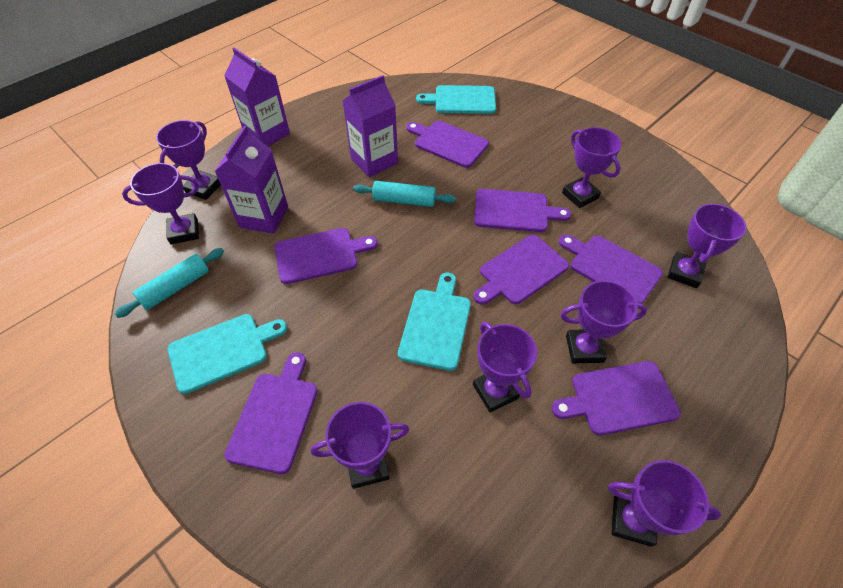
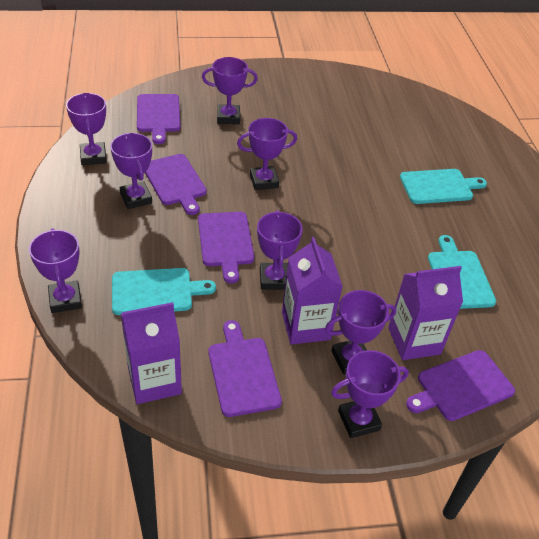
purple cutting board: [224,352,318,474] [274,228,378,284] [406,121,489,168] [473,235,569,305] [474,189,571,232] [552,361,681,435] [559,234,663,304] = 7 -> [137,94,181,144] [145,154,207,215] [198,212,254,283] [208,320,282,417] [406,350,515,421] = 5
turquoise rolling pin: [115,248,224,318] [353,181,456,207] = 2 -> none = 0

